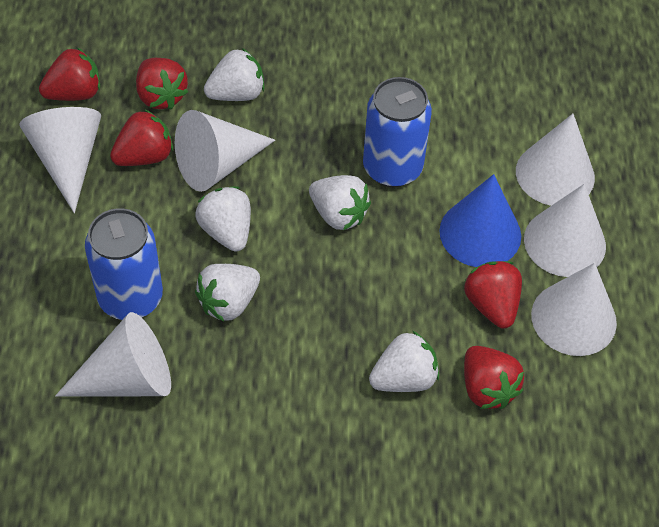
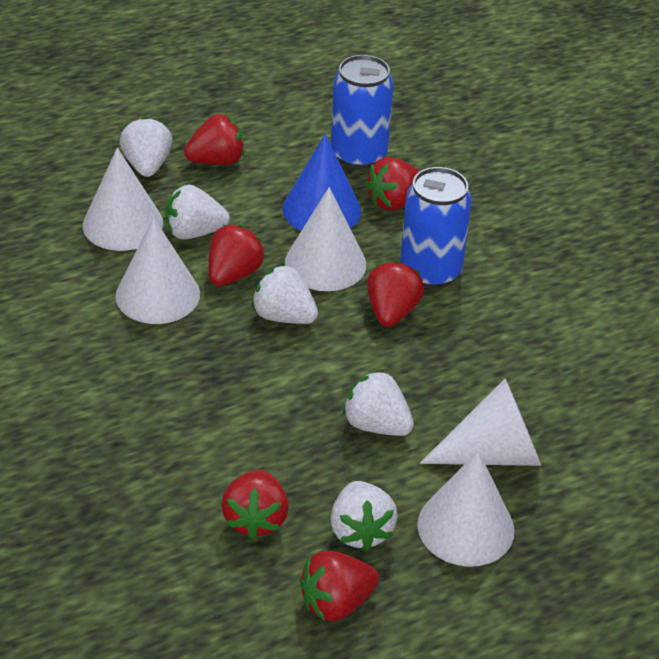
red strawberry: [39,47,100,101] [110,109,173,166] [136,58,188,110] [464,261,522,329] [464,346,524,409] = 5 -> [184,114,244,165] [208,225,265,286] [221,470,289,540] [299,551,379,622] [365,157,420,211] [367,261,424,327] = 6
white cone: [19,107,101,213] [55,312,171,397] [175,110,275,192] [516,114,595,206] [524,184,606,277] [531,263,617,356] = 6 -> [83,148,163,251] [115,217,200,324] [285,187,366,291] [417,450,515,567] [420,378,541,466] = 5

